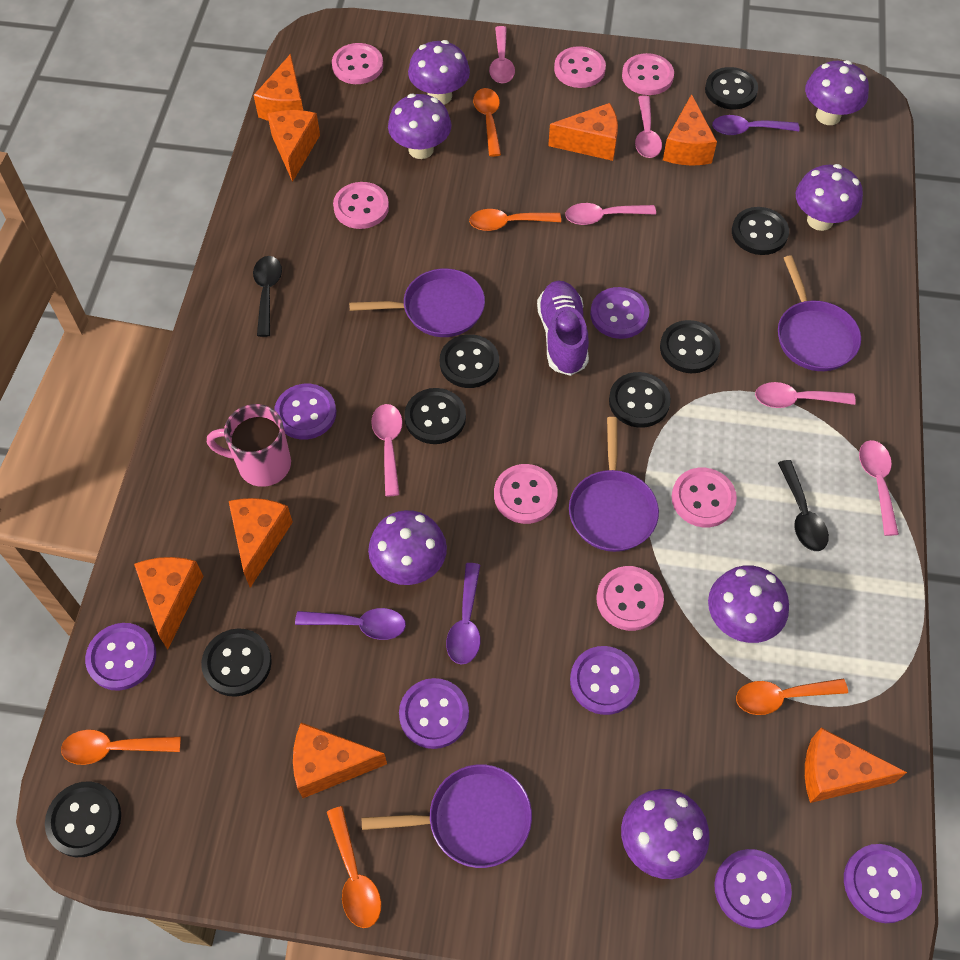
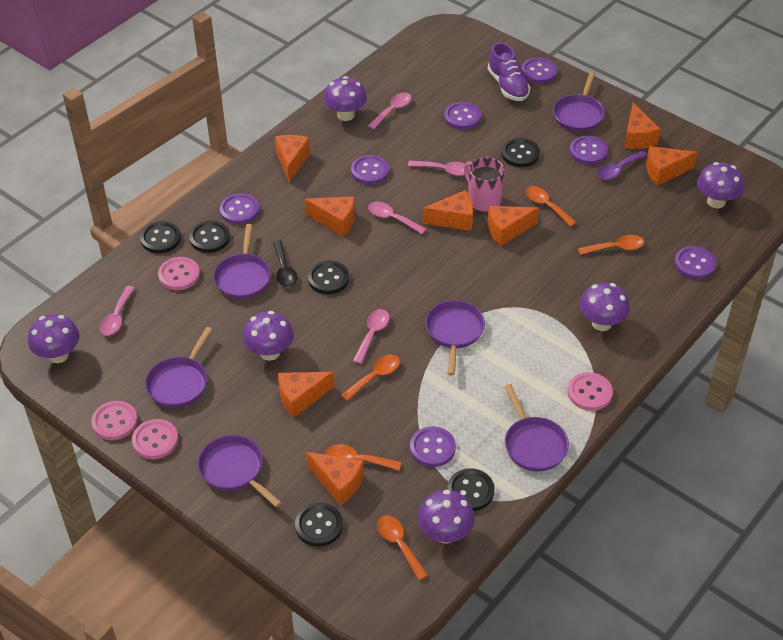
black button: [45,781,121,857] [201,628,272,697] [404,388,466,444] [440,334,499,388] [609,372,671,428] [660,320,721,373] [705,67,758,109] [732,207,789,255] = 8 -> [140,221,181,253] [189,221,230,253] [295,502,343,547] [308,260,349,294] [447,468,495,511] [502,138,540,167] = 6
black spoon: [253,256,282,337] [778,460,829,551] = 2 -> [273,241,297,287] = 1
pink button: [332,43,383,84] [333,182,389,229] [494,464,558,524] [554,46,606,88] [596,566,664,631] [622,53,674,95] [672,468,737,527] = 7 -> [91,401,138,440] [132,419,178,459] [158,257,200,290] [568,372,613,411] = 4
pink spoon: [371,404,402,496] [489,26,515,84] [565,203,656,225] [635,96,662,158] [755,382,856,408] [859,440,899,536] = 6 -> [100,286,135,335] [353,309,389,364] [368,92,412,129] [368,201,426,234] [408,160,469,176] = 5
purple mushroom: [368,510,447,585] [388,94,452,159] [408,40,470,105] [621,789,710,879] [708,565,789,643] [796,164,863,231] [805,60,869,125] = 7 -> [28,314,80,363] [243,311,294,361] [324,76,367,121] [418,490,475,544] [580,282,630,331] [697,162,744,208] = 6
purple pan: [349,268,485,337] [362,764,532,868] [569,417,659,552] [778,255,861,371] = 4 -> [145,327,213,408] [198,435,282,507] [213,224,271,299] [425,300,485,375] [504,384,569,472] [553,71,605,132] = 6
purple spoon: [295,608,406,640] [446,563,480,664] [712,115,800,135] = 3 -> [597,151,647,180] = 1

